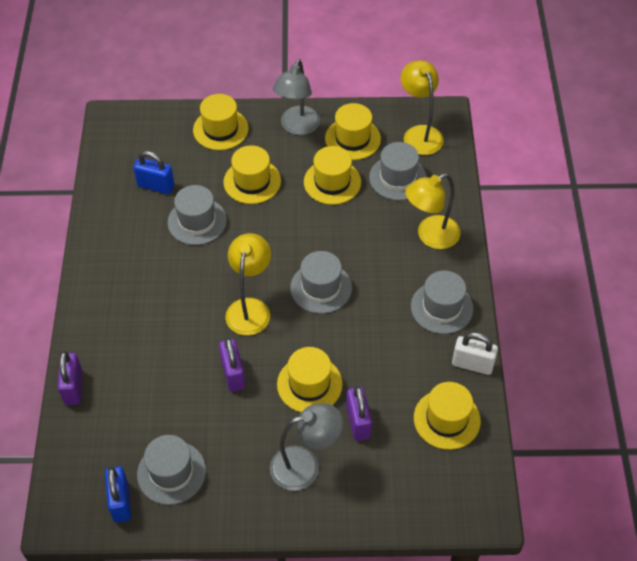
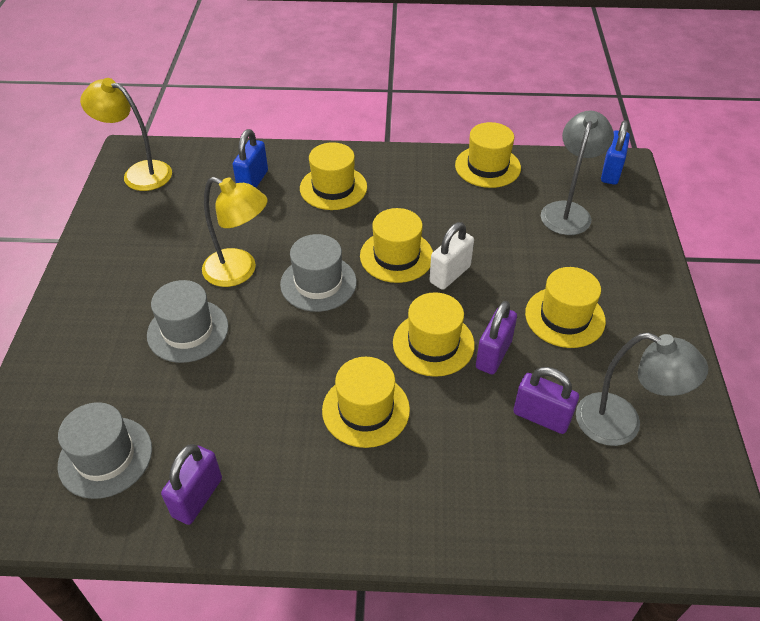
grey hat: [137,435,206,505] [168,185,227,245] [290,251,352,314] [369,142,427,200] [411,271,474,334] = 5 -> [58,402,152,499] [147,280,229,363] [280,234,357,312] = 3
yellow lamp: [225,233,271,336] [401,60,444,155] [405,173,461,249] = 3 -> [80,78,172,191] [202,177,268,287] = 2

